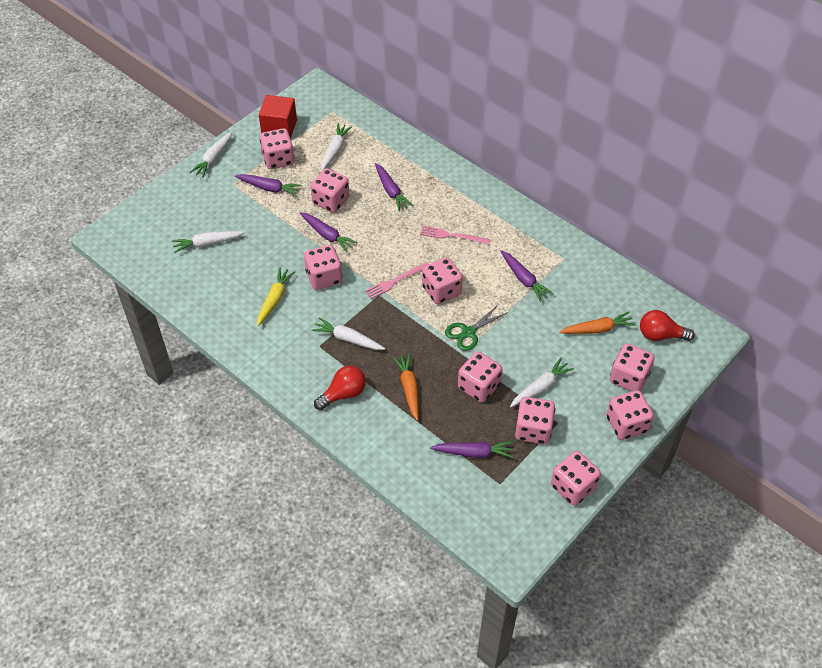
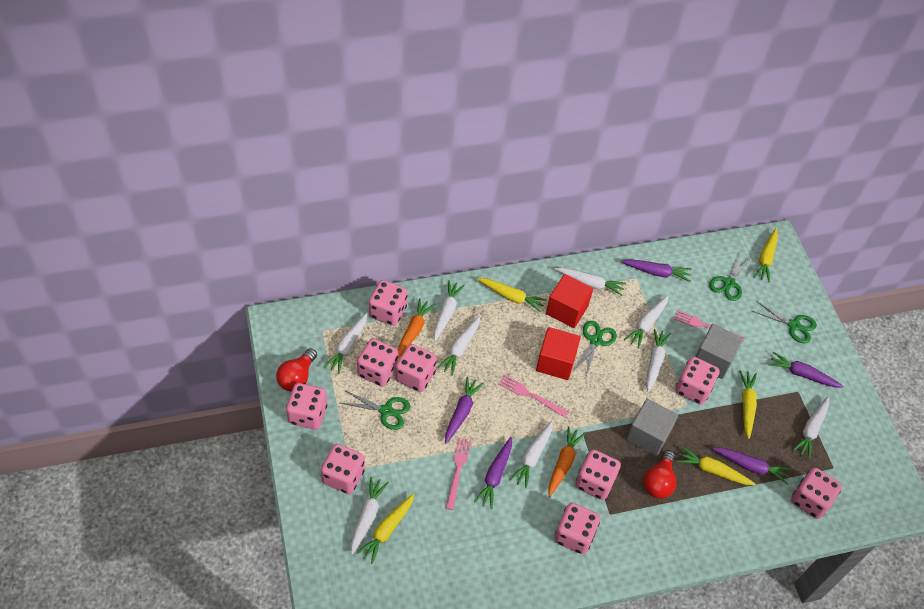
green scissors: [445,305,508,351] = 1 -> [341,390,410,430] [573,321,617,377] [709,253,752,301] [753,301,817,343] = 4
grey cube: none = 0 -> [626,399,678,457] [696,324,743,379] = 2
pink fork: [365,262,429,299] [420,226,490,244] = 2 -> [446,437,471,510] [498,375,568,417] [674,310,745,343] = 3
red cube: [259,95,297,139] = 1 -> [536,327,581,380] [546,274,593,328] = 2
white carrot: [172,231,245,253] [190,131,232,177] [312,317,385,350] [322,123,352,171] [510,358,574,407] = 5 -> [323,313,367,374] [351,477,389,555] [433,280,465,341] [437,316,480,376] [509,421,553,488] [555,267,626,296] [624,295,669,349] [646,329,671,393] [793,396,829,459] = 9
yellow carrot: [257,267,295,326] = 1 -> [356,494,414,564] [477,278,547,312] [676,446,755,485] [739,371,757,439] [754,228,778,282] = 5

